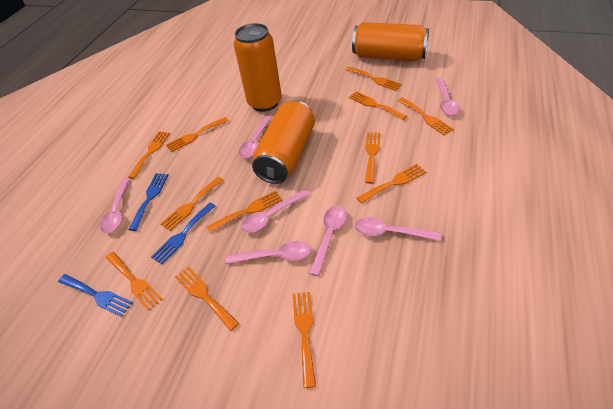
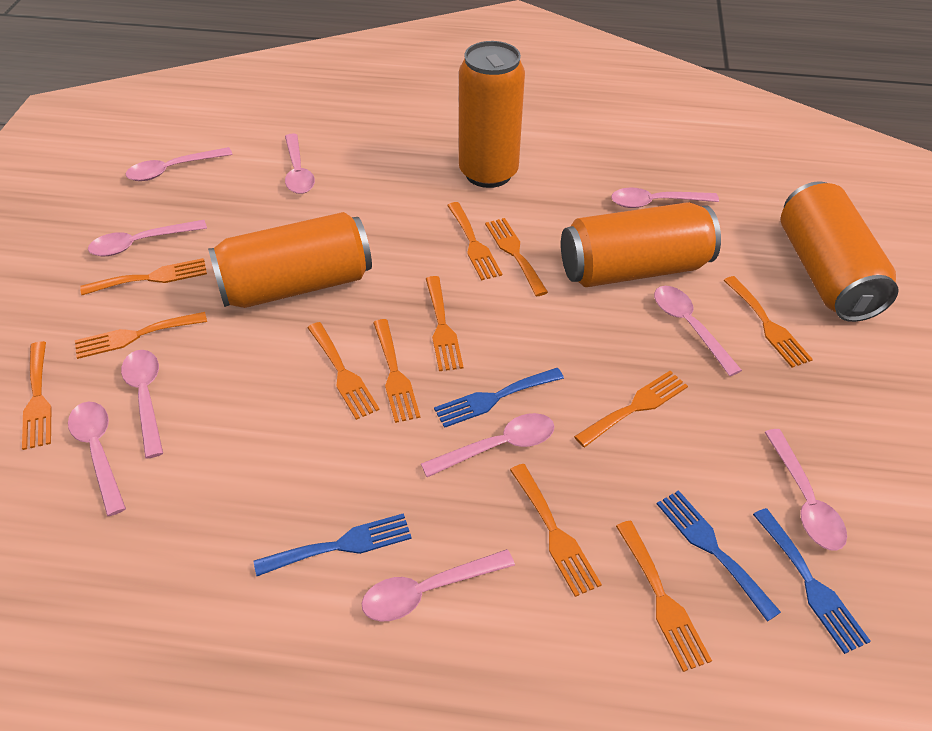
blue fork: [58,274,133,317] [129,173,168,231] [151,202,215,264] = 3 -> [254,513,412,576] [434,368,564,428] [657,490,781,622] [753,508,871,654] = 4
orange can: [234,23,282,112] [252,100,315,184] [352,22,429,61] = 3 -> [208,212,372,308] [459,41,525,188] [561,202,721,287] [781,181,899,322] = 4
pink spoon: [100,178,130,233] [226,241,311,264] [239,116,272,158] [241,189,310,233] [309,206,347,276] [354,217,441,241] [435,78,460,116] = 7 -> [68,402,126,516] [88,220,207,256] [121,350,163,459] [126,147,232,181] [285,133,315,194] [361,549,515,622] [421,413,555,477] [611,188,719,208] [654,286,742,376] [765,429,847,551] = 10

